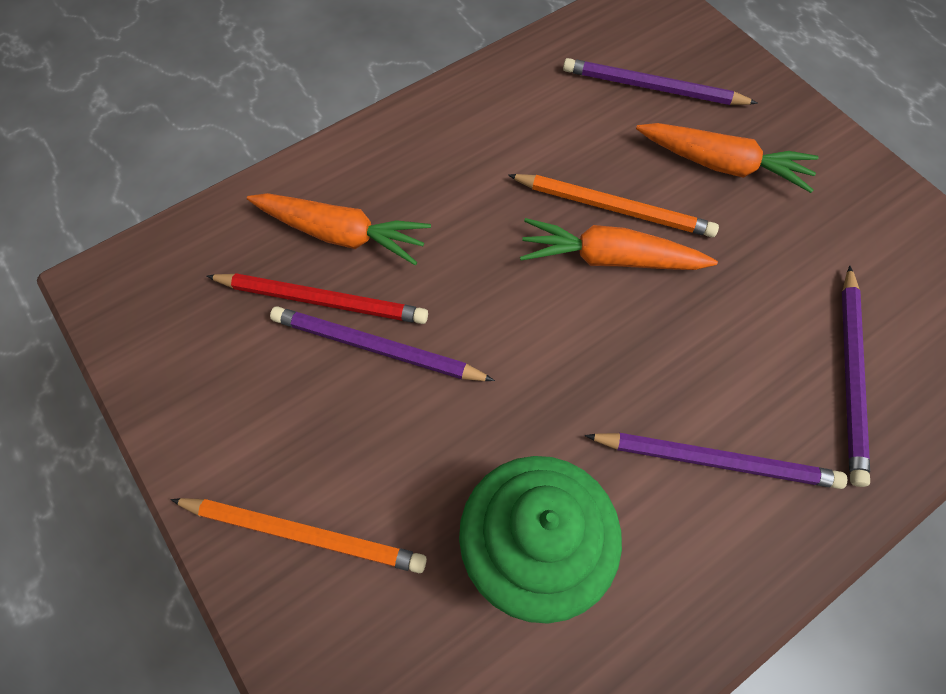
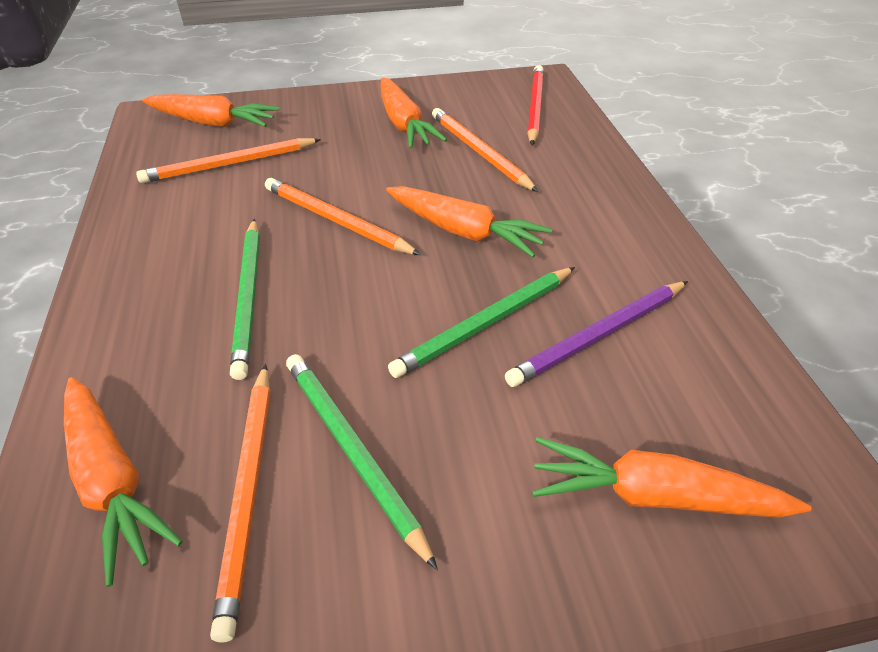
green cupcake: [459,456,622,624] = 1 -> none = 0
green pencil: none = 0 -> [230,219,260,380] [286,354,438,570] [388,267,575,378] = 3
orange carrot: [247,193,431,265] [520,218,718,270] [636,123,819,193] = 3 -> [64,377,183,587] [142,94,280,127] [380,78,447,149] [386,186,552,257] [532,437,812,518] = 5
orange pencil: [171,498,427,573] [508,174,719,238] = 2 -> [136,138,321,183] [210,364,271,642] [265,178,421,255] [432,108,538,192] = 4
purple pencil: [270,306,495,381] [563,58,758,105] [585,433,847,489] [842,265,870,487] = 4 -> [505,281,688,387] = 1

